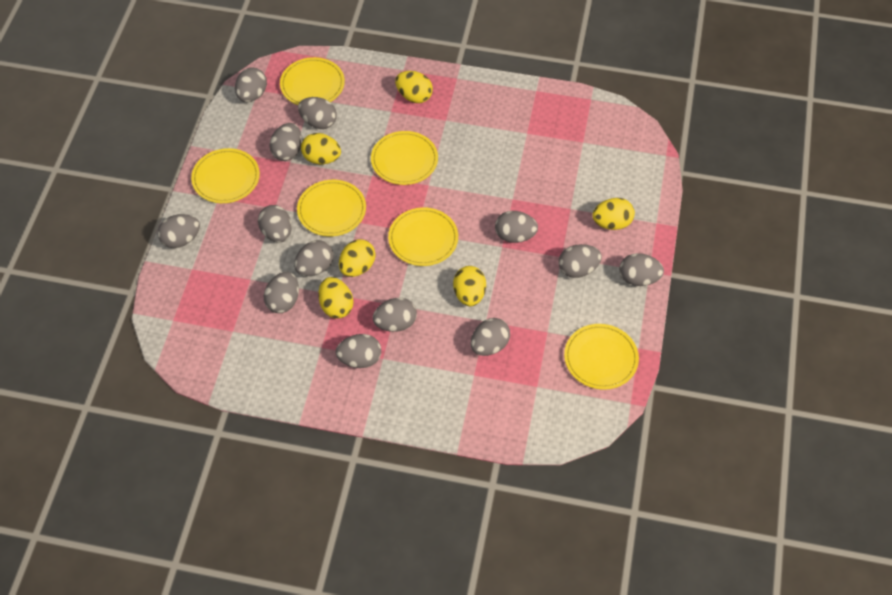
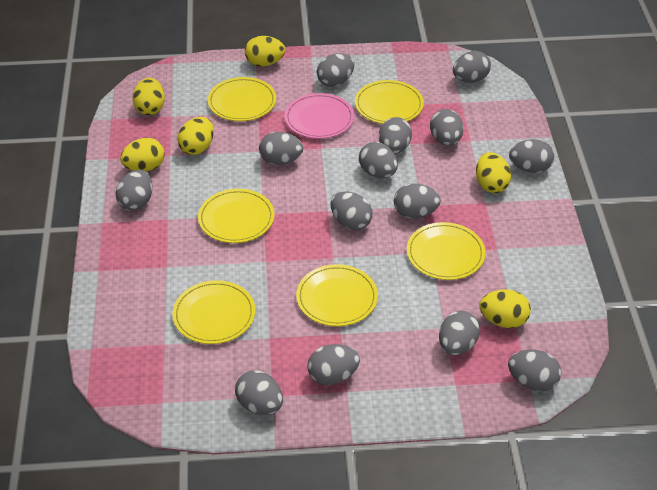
grey egg: [157,214,200,248] [235,67,267,102] [258,205,292,242] [263,272,299,313] [269,123,302,161] [294,240,334,276] [298,97,337,129] [335,334,381,368] [373,298,417,332] [471,318,510,356] [495,211,538,243] [558,244,602,278] [619,253,664,286] = 13 -> [116,170,153,211] [235,371,283,415] [259,132,303,165] [307,344,360,385] [317,53,354,87] [330,191,373,230] [359,142,398,178] [379,117,412,154] [394,183,441,218] [430,109,463,146] [439,311,480,355] [453,51,491,83] [508,350,561,392] [509,139,554,173] = 14
pink plate: none = 0 -> [284,93,354,139] = 1

